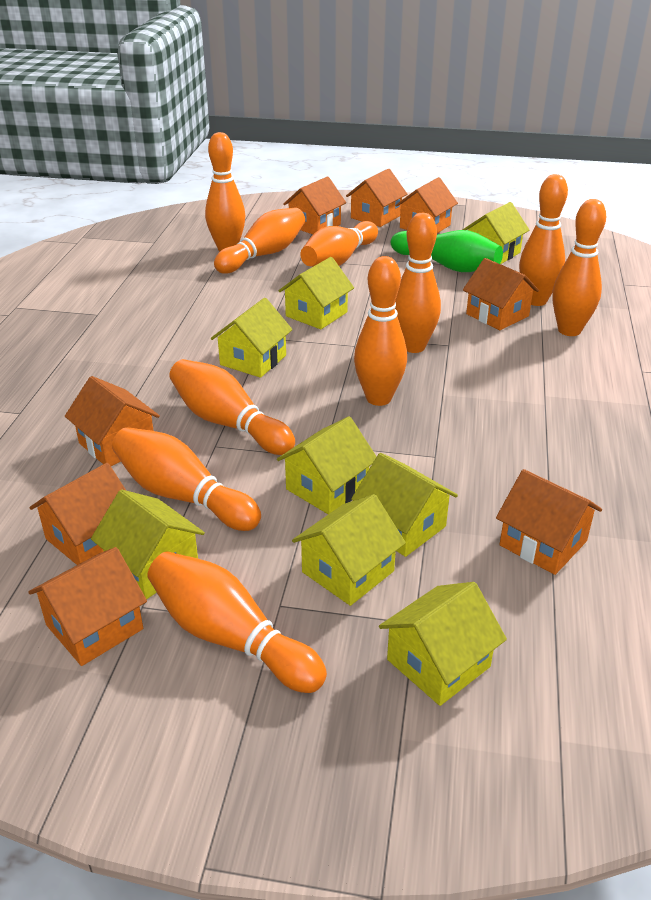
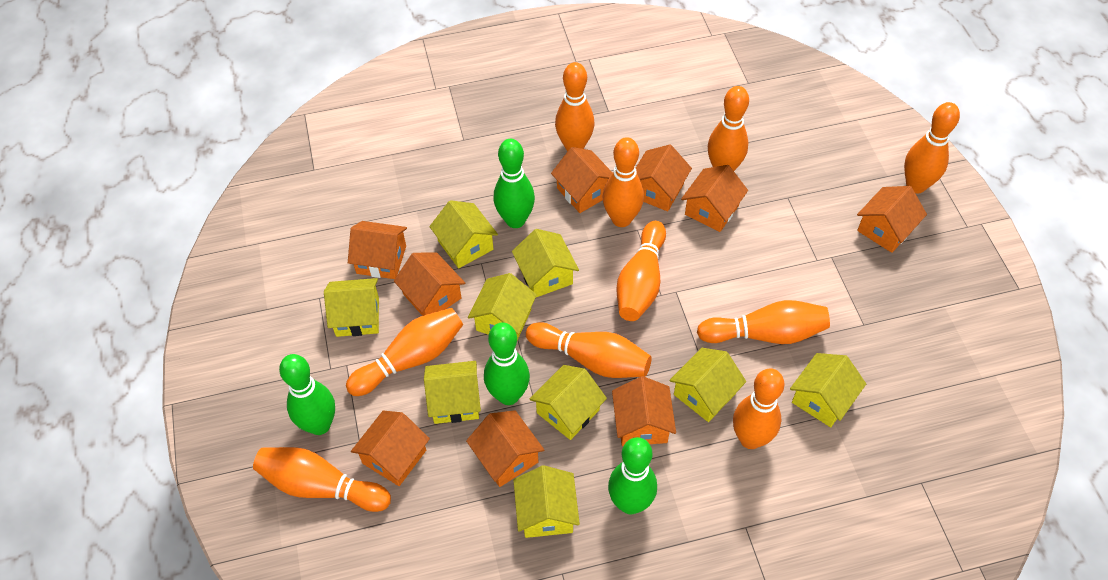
green bowling pin: [391,230,503,272] = 1 -> [279,354,335,435] [484,323,530,405] [494,139,535,228] [608,437,657,514] = 4
orange house: [28,547,147,666] [29,463,126,565] [65,376,160,466] [283,176,346,234] [346,169,407,227] [395,177,458,233] [463,258,539,330] [496,469,602,575] = 8 -> [348,221,407,279] [351,410,430,486] [394,253,465,316] [466,410,544,487] [551,147,613,213] [612,376,676,446] [636,145,692,211] [681,165,748,232] [857,186,927,253] = 9
yellow house: [91,489,205,599] [211,298,292,378] [277,417,377,514] [279,257,354,329] [292,494,406,606] [351,453,458,557] [379,582,507,706] [463,202,529,264] = 8 -> [324,278,379,337] [424,361,481,424] [429,200,498,268] [468,273,537,340] [512,229,579,297] [513,465,580,538] [530,365,607,440] [669,348,746,422] [790,353,866,427] = 9

